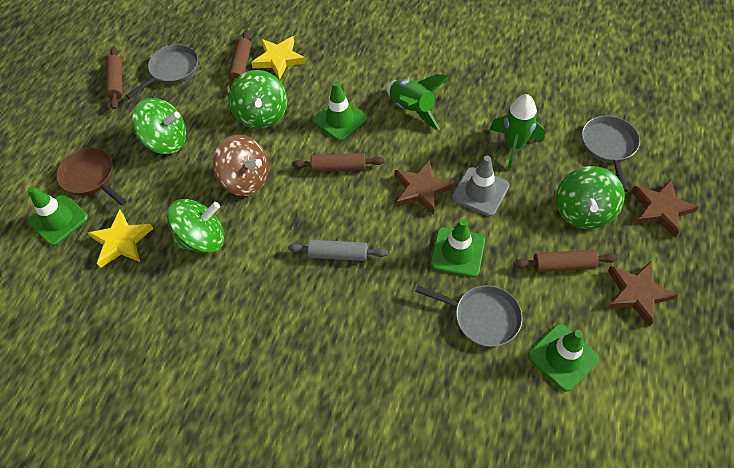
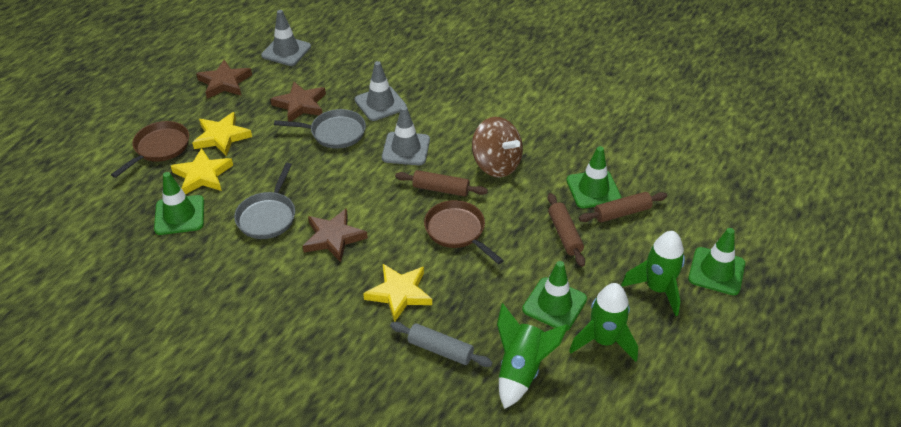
brown pan: [56,148,127,206] = 1 -> [111,121,189,178] [424,200,504,265] = 2
brown rolling pin: [106,47,122,109] [228,30,252,88] [292,153,384,172] [514,250,618,272] = 4 -> [395,170,488,197] [548,193,585,267] [579,192,667,223] = 3
green rocket: [386,74,450,131] [490,94,545,171] = 2 -> [497,303,569,409] [569,283,638,362] [621,231,685,316] = 3
green spinning top: [132,98,186,154] [167,199,224,253] [228,70,287,129] [556,166,625,229] = 4 -> none = 0
grey pan: [126,44,198,99] [415,285,522,347] [582,115,640,192] = 3 -> [234,163,295,239] [274,109,366,149] = 2
grey traffic cone: [452,156,509,216] = 1 -> [261,10,311,66] [355,61,407,121] [382,106,430,165] = 3
yellow star: [88,210,153,268] [251,36,306,80] = 2 -> [171,148,233,194] [192,112,252,157] [363,264,432,322] = 3

